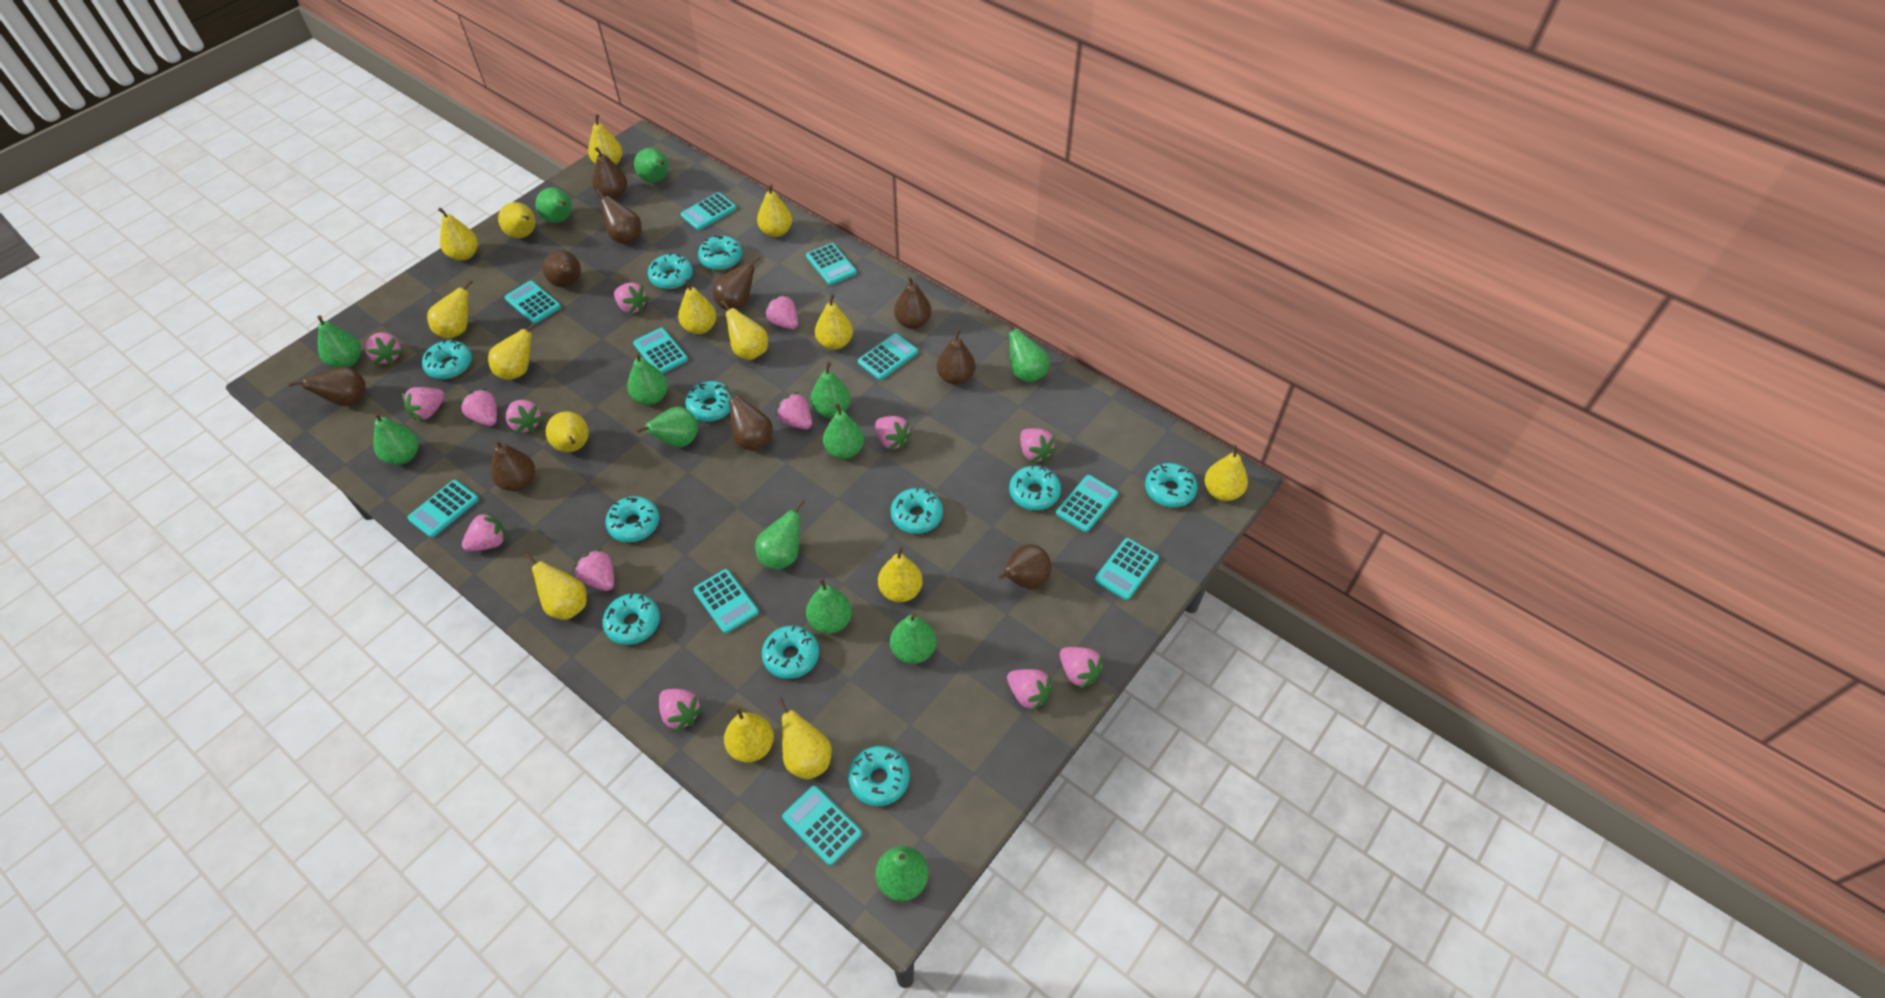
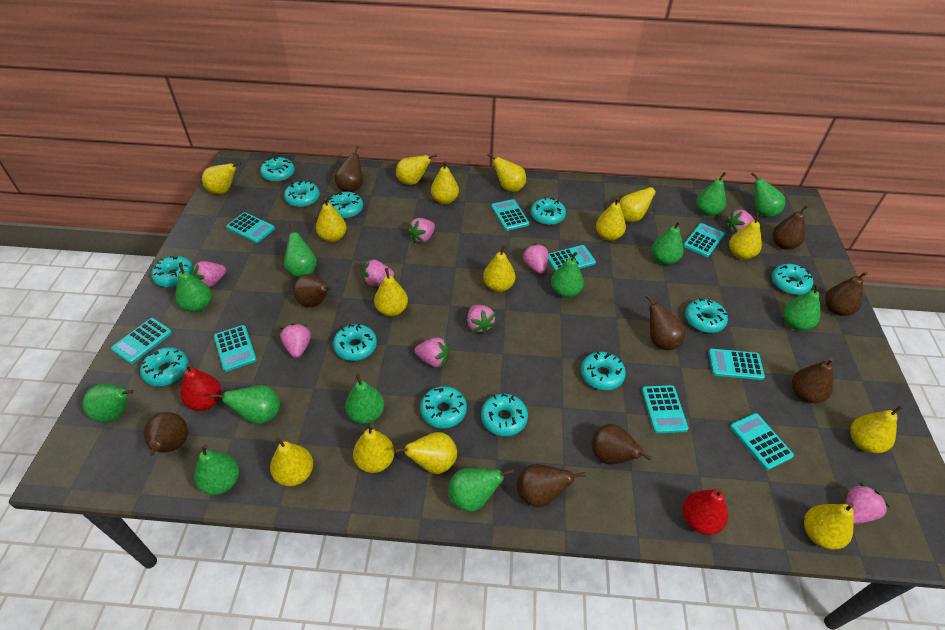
brown pear: [288,367,366,406] [491,439,535,491] [542,250,581,287] [592,147,627,199] [595,189,642,244] [713,256,761,311] [724,386,773,451] [894,276,931,329] [937,329,975,385] [998,544,1052,589] = 10 -> [144,412,188,456] [293,274,333,307] [334,146,363,192] [516,464,586,508] [592,424,652,465] [646,295,686,351] [773,205,808,250] [792,357,833,403] [825,272,868,316] = 9
green pear: [317,315,361,368] [374,412,419,465] [535,187,572,223] [627,352,668,405] [634,148,668,183] [636,407,698,447] [755,499,805,570] [806,578,852,634] [810,362,850,418] [823,403,864,459] [876,846,928,901] [890,613,936,664] [1004,320,1049,383] = 13 -> [82,383,134,422] [175,263,212,312] [194,444,239,495] [210,385,280,424] [284,224,317,278] [345,374,384,424] [448,468,514,512] [551,252,584,298] [652,221,684,265] [696,172,726,216] [751,172,785,218] [783,283,820,331] = 12
pink strawberry: [365,333,403,365] [402,387,445,420] [459,388,497,426] [462,511,506,551] [506,400,544,433] [573,548,614,591] [614,282,649,314] [659,689,703,732] [765,294,798,329] [775,392,812,429] [875,416,912,450] [1007,669,1053,711] [1020,428,1056,463] [1060,647,1104,689] = 14 -> [192,261,226,288] [280,323,311,358] [362,259,394,286] [407,218,435,243] [415,337,449,368] [467,305,496,334] [522,243,548,274] [726,210,755,234] [845,483,890,524] = 9
red pear: none = 0 -> [180,363,221,411] [683,488,728,535] = 2
turquoise calculator: [407,480,479,538] [505,281,561,323] [633,328,688,373] [681,192,736,230] [693,569,759,634] [782,786,862,866] [806,243,857,285] [858,333,918,380] [1056,475,1118,532] [1095,538,1159,600] = 10 -> [111,318,172,364] [214,325,257,372] [226,212,275,243] [491,199,529,231] [548,245,596,272] [642,385,689,433] [683,223,724,257] [708,349,765,380] [730,413,794,470] = 9
turquoise donut: [422,340,472,379] [603,593,660,645] [605,496,660,543] [648,253,693,289] [685,381,734,422] [698,236,742,270] [762,626,819,679] [848,746,910,806] [891,487,943,534] [1009,465,1061,510] [1145,463,1197,508] = 11 -> [140,347,189,386] [151,256,193,287] [260,157,295,182] [284,181,320,207] [328,192,363,218] [333,324,377,361] [420,386,467,428] [481,393,528,436] [531,197,566,225] [581,351,626,390] [685,298,728,333] [772,264,813,295] = 12

